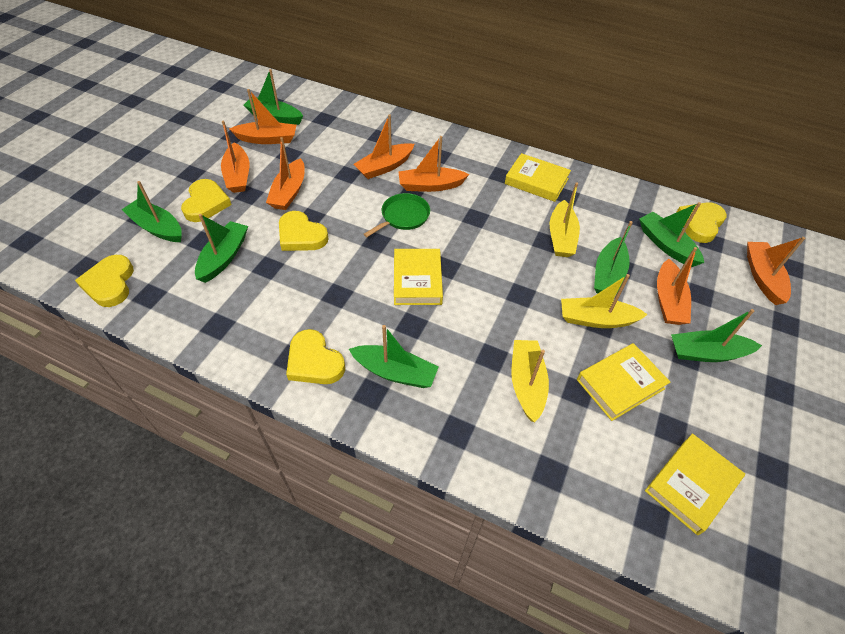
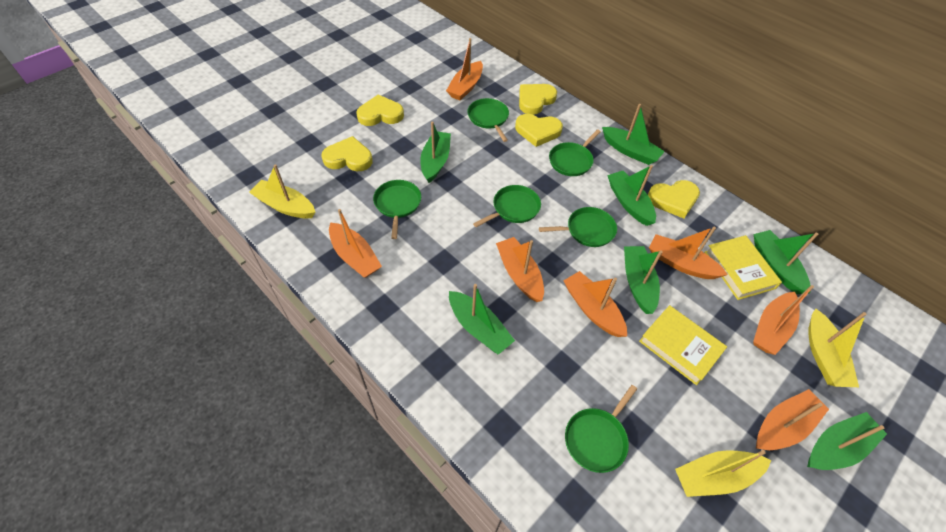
green pan: [364,193,430,237] = 1 -> [373,180,421,239] [467,98,509,142] [473,185,541,227] [539,207,617,247] [549,129,601,176] [565,385,637,473] = 6
yellow book: [394,249,443,305] [505,153,571,202] [577,343,670,421] [645,433,745,535] = 4 -> [639,305,727,385] [704,235,782,300] = 2

